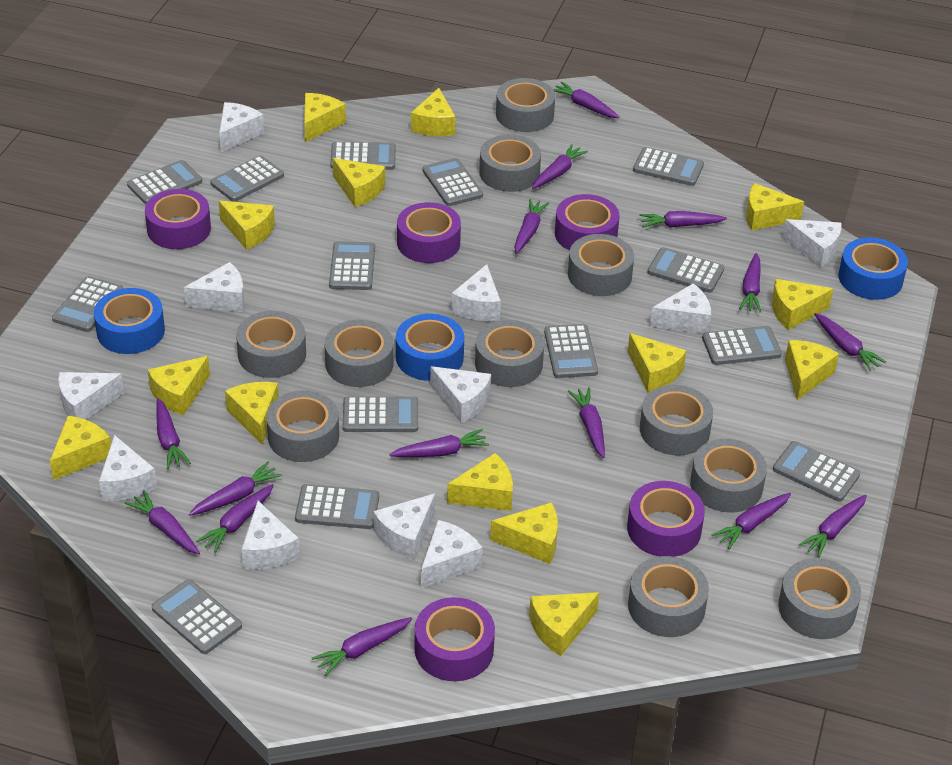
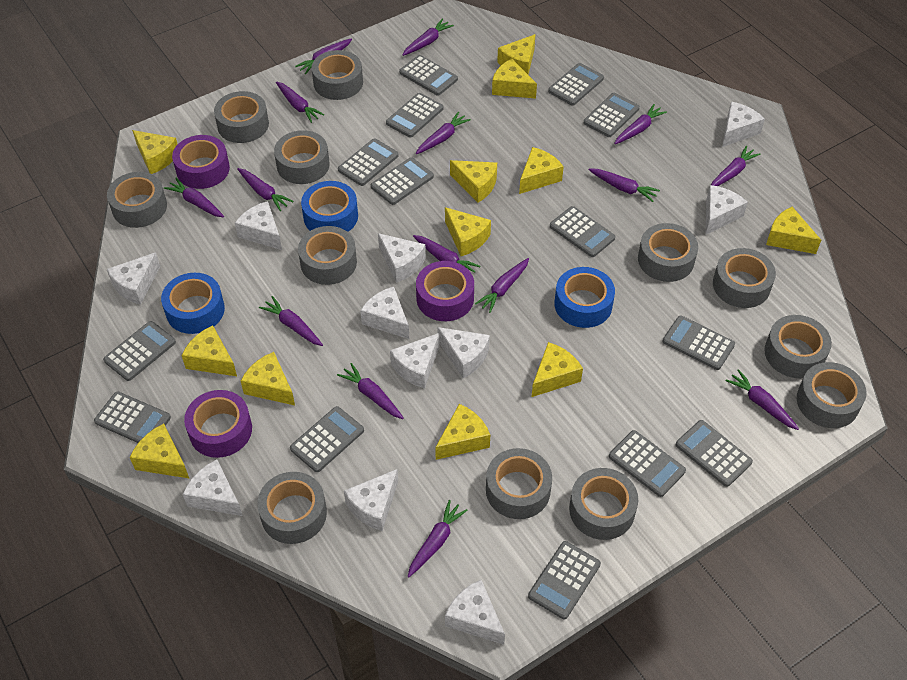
grey tape: [236,311,306,378] [266,390,339,462] [324,320,394,387] [475,320,544,387] [479,135,541,192] [496,78,555,132] [568,234,634,296] [628,556,709,637] [640,385,713,456] [690,439,767,513] [778,558,861,639] = 11 -> [107,172,167,228] [214,91,269,143] [257,472,327,544] [274,130,330,184] [298,226,357,285] [312,50,363,100] [486,448,552,519] [569,468,638,540] [638,223,698,282] [713,248,776,308] [764,315,832,378] [797,362,866,428] = 12
purple tape: [145,189,211,249] [397,202,461,263] [415,597,495,681] [555,194,620,250] [627,481,705,557] = 5 -> [172,135,230,189] [184,390,252,458] [416,261,474,321] = 3
yellow cheese: [50,416,111,480] [148,356,210,415] [219,201,275,250] [225,382,279,445] [304,93,346,142] [333,158,385,207] [411,88,456,136] [447,453,513,511] [490,502,558,564] [529,592,599,656] [628,333,687,392] [746,183,804,231] [772,279,833,330] [785,340,839,400] = 14 -> [130,424,190,479] [132,130,178,174] [181,325,237,376] [241,352,295,405] [435,404,490,460] [445,207,491,256] [450,160,497,203] [492,59,537,99] [497,34,536,75] [519,147,564,194] [532,342,583,397] [766,207,821,254] = 12

